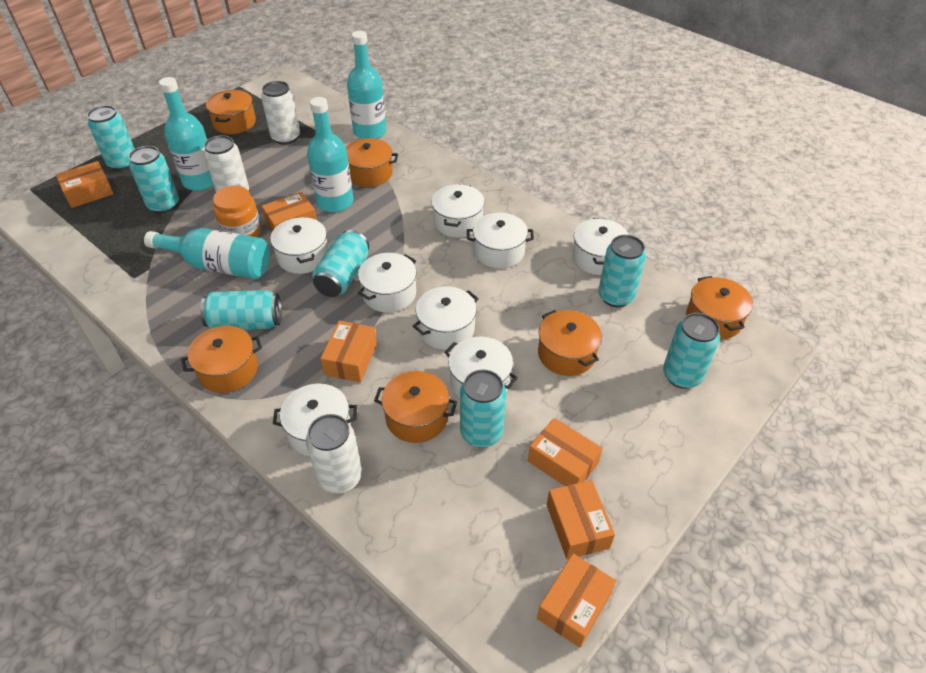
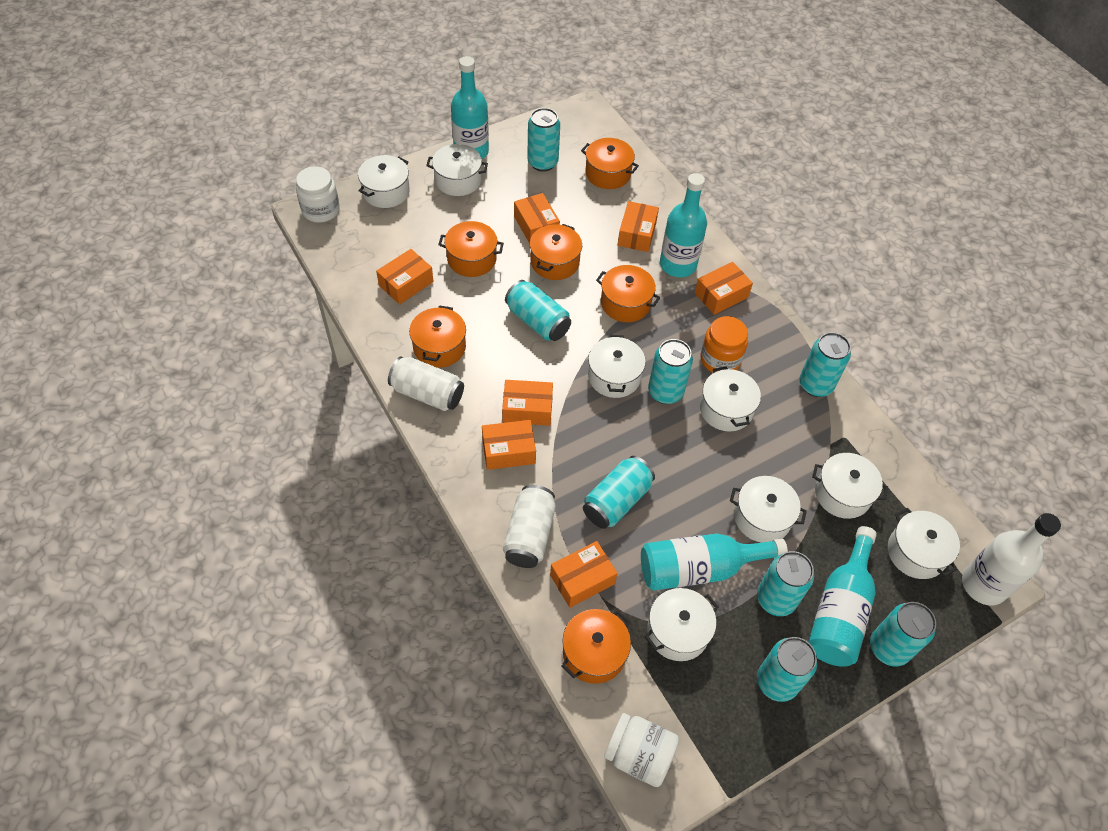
orange box: [56,161,114,208] [261,192,317,232] [320,321,377,382] [528,418,603,486] [537,554,616,648] [547,480,615,559] = 6 -> [376,249,434,304] [482,420,536,470] [502,380,553,426] [514,193,560,244] [550,541,618,608] [618,201,659,252] [695,262,753,315] = 7
turquoise can: [87,105,135,171] [129,146,179,214] [200,290,282,330] [312,230,369,297] [460,369,506,448] [598,235,646,307] [663,313,720,389] = 7 -> [505,280,571,341] [527,108,560,172] [583,456,655,529] [648,339,693,404] [757,551,814,616] [757,637,817,702] [799,332,851,397] [870,602,936,667] = 8
white bottle: none = 0 -> [962,513,1061,606] = 1
white can: [204,135,249,192] [261,81,300,145] [306,414,362,494] = 3 -> [388,356,464,411] [503,485,556,568] = 2
white jar: none = 0 -> [296,166,340,223] [604,713,679,787] = 2

